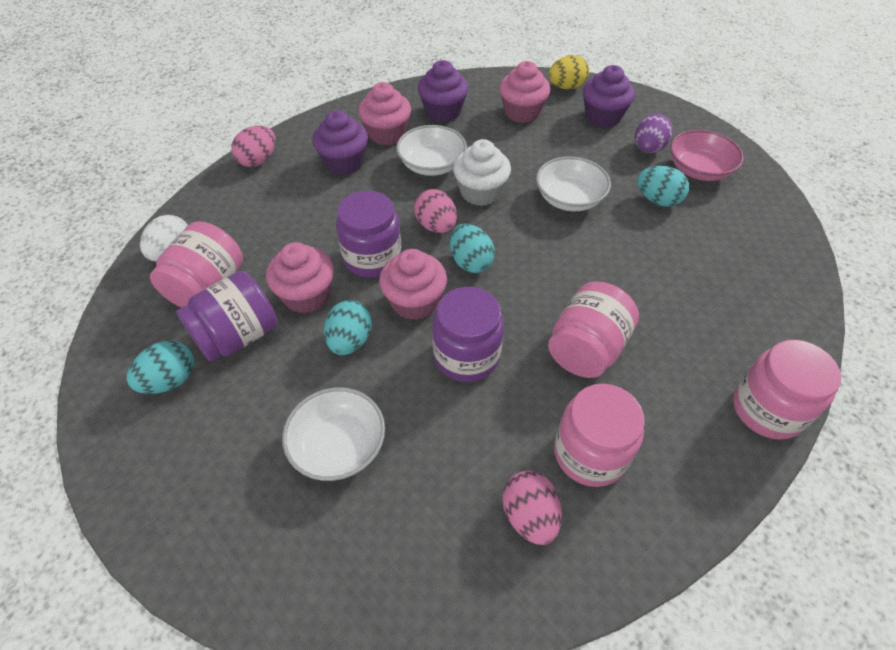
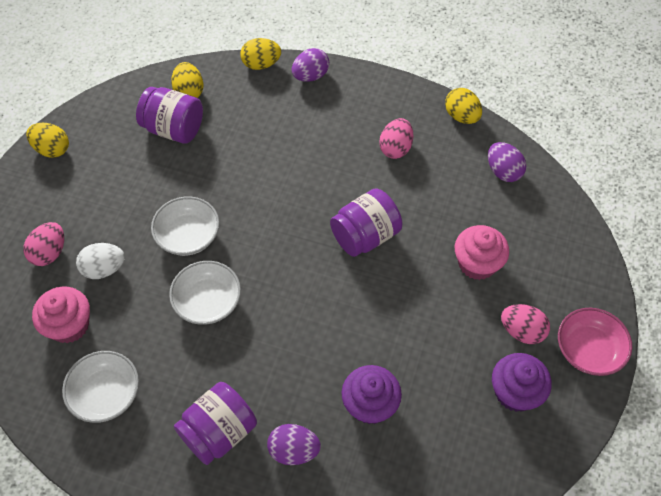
pink cupcake: [266,242,334,313] [358,82,411,145] [379,249,447,320] [499,61,550,123] = 4 -> [32,286,90,343] [455,225,509,280] = 2
pink jar: [150,221,243,308] [548,282,639,378] [554,384,645,487] [733,340,841,440] = 4 -> none = 0
purple cupcake: [312,110,368,175] [418,60,468,122] [583,65,635,127] = 3 -> [341,365,402,424] [492,353,552,412] = 2
purple egg: [635,114,673,153] = 1 -> [267,424,321,465] [292,48,329,82] [488,142,526,182] = 3
turquoise egg: [127,341,194,394] [324,300,372,355] [450,224,495,273] [637,166,689,207] = 4 -> none = 0
white cupcake: [453,139,511,206] = 1 -> none = 0
yellow egg: [549,55,589,89] = 1 -> [26,123,69,158] [171,62,204,98] [240,38,281,70] [445,88,482,124] = 4

